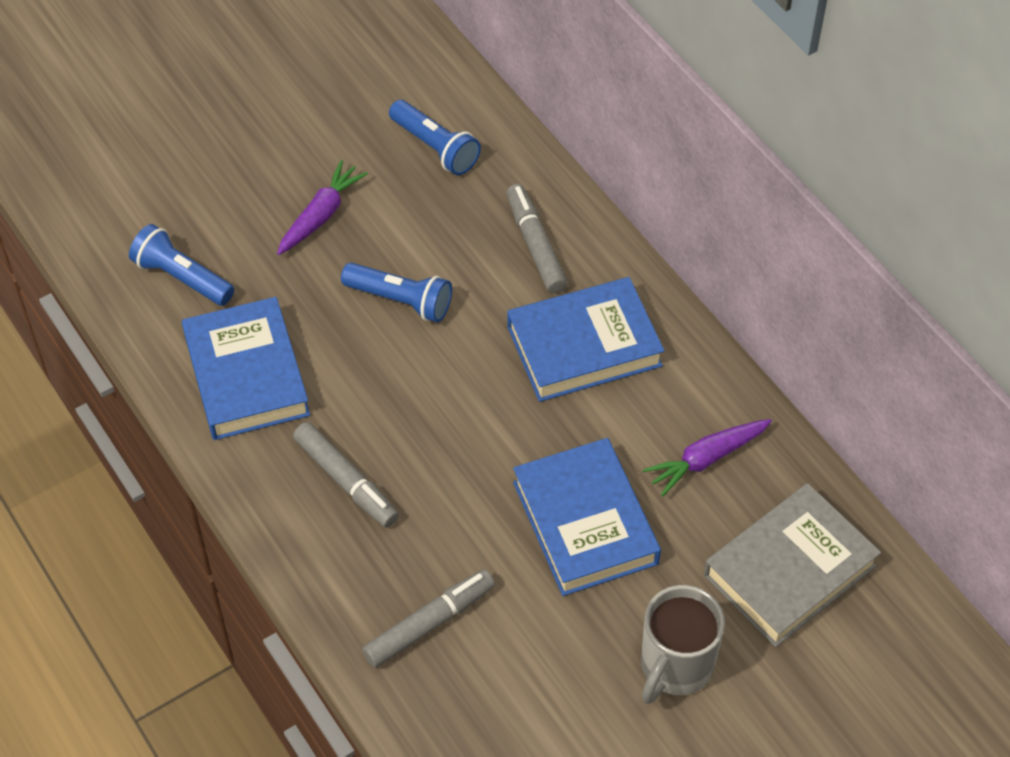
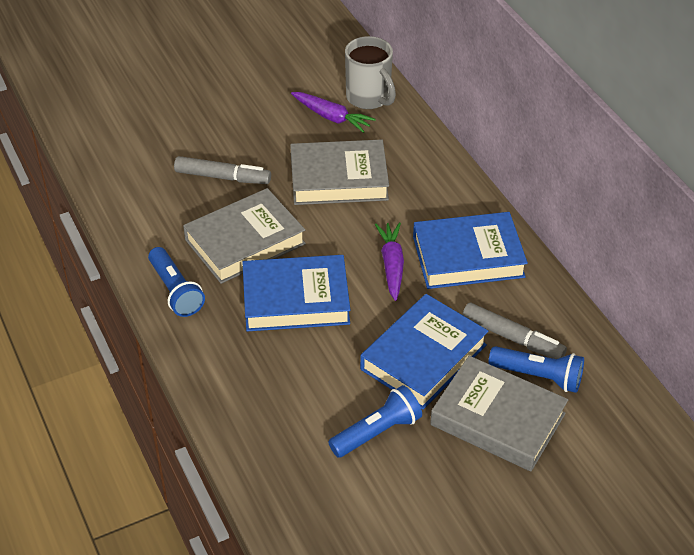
grey book: [704,483,881,647] = 1 -> [183,188,306,284] [290,140,389,205] [430,356,568,471] = 3
grey marker: [293,422,399,528] [362,569,495,668] [507,184,568,294] = 3 -> [174,156,271,184] [462,303,567,359] = 2

